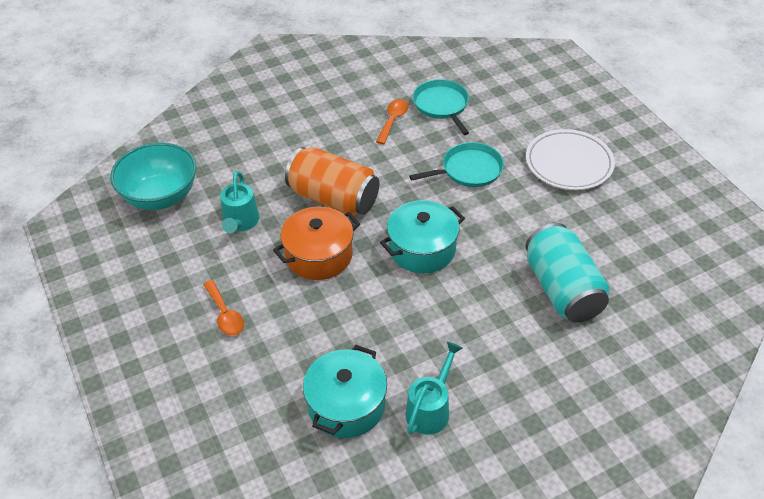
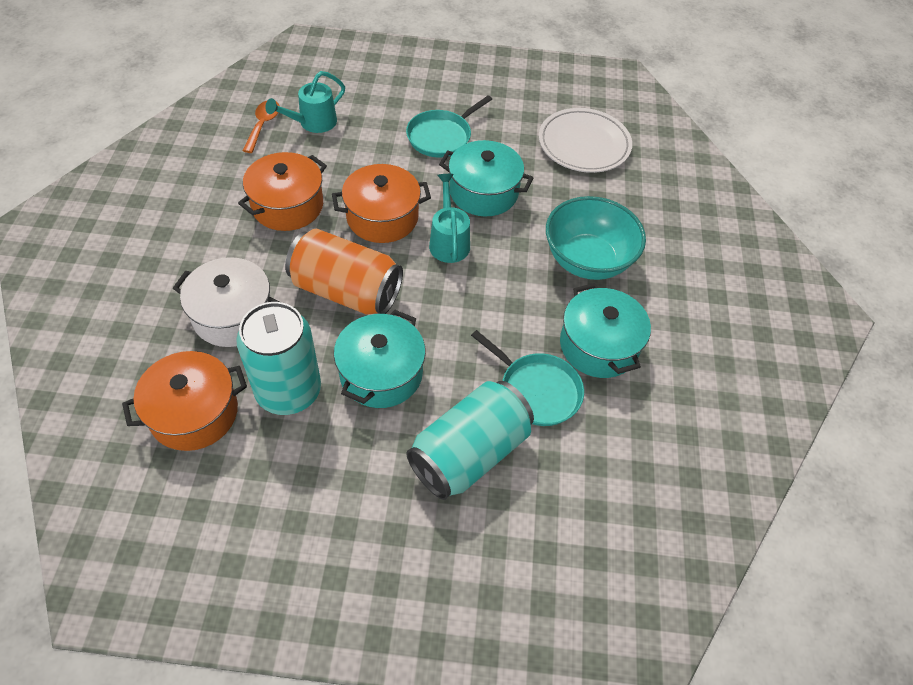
orange pot: [273,206,360,280] = 1 -> [122,351,247,451] [238,152,327,231] [332,164,431,243] = 3
orange spoon: [203,280,244,336] [376,99,408,144] = 2 -> [243,100,279,153] = 1
turquoise can: [526,223,610,323] = 1 -> [236,302,321,415] [406,381,534,500] = 2
turquoise pot: [303,345,387,438] [380,200,465,273] = 2 -> [334,310,426,408] [439,140,534,216] [560,283,651,378] = 3
white pot: none = 0 -> [173,257,280,347] = 1

